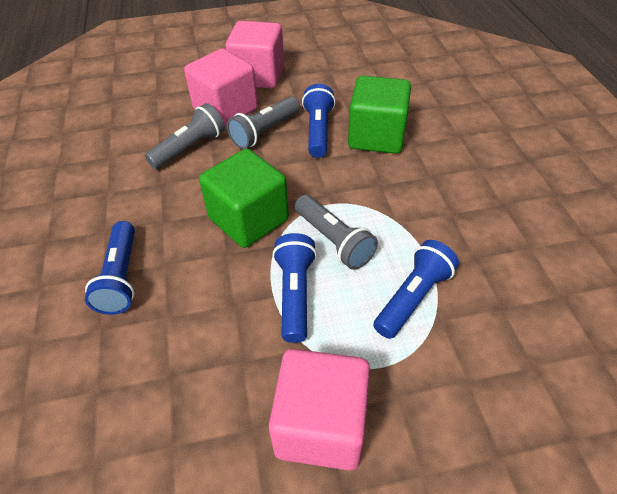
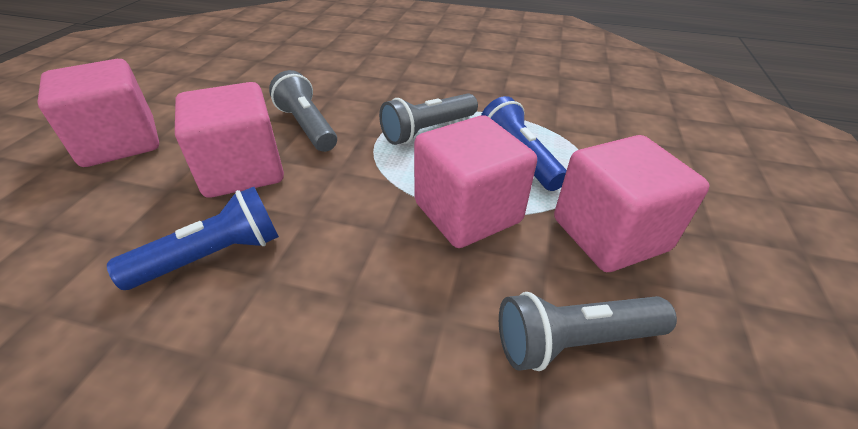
blue flashlight: [85,221,135,315] [273,233,317,343] [302,84,335,158] [373,240,459,339] = 4 -> [107,187,279,290] [481,96,567,191] = 2
green cube: [199,149,289,248] [348,76,411,154] = 2 -> none = 0
pink cube: [184,48,258,127] [226,21,284,89] [269,349,370,471] = 3 -> [37,59,159,167] [175,82,284,198] [414,115,537,248] [554,135,709,272] = 4

